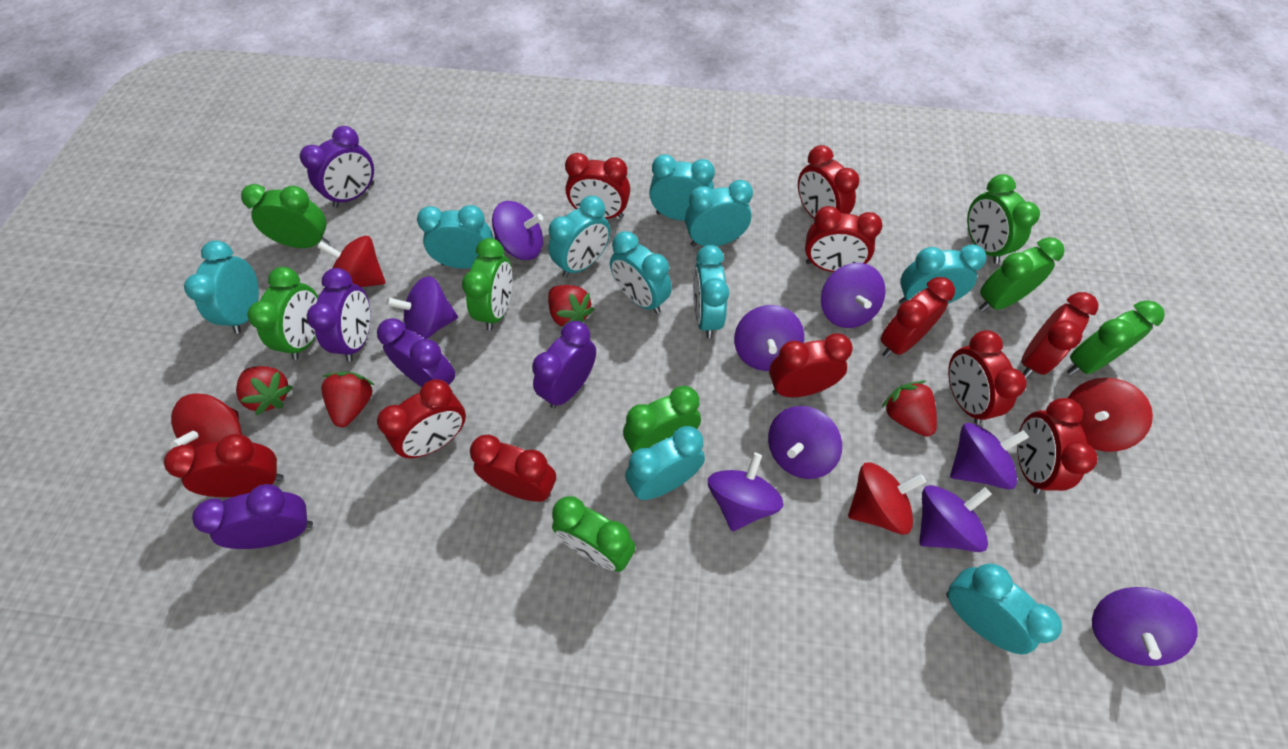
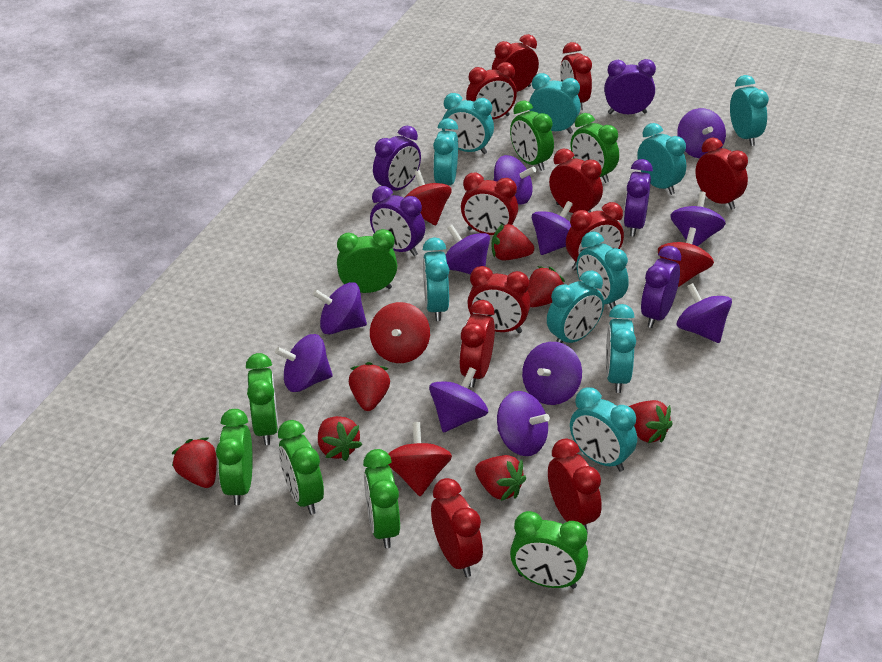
purple spinning top: [386,276,458,339] [492,201,543,260] [708,453,783,531] [734,305,804,371] [768,406,842,479] [821,263,886,328] [919,485,992,552] [950,423,1029,490] [1092,587,1198,666] = 9 -> [275,334,333,392] [313,282,367,335] [429,367,488,432] [446,225,490,274] [493,155,536,205] [497,391,550,456] [522,342,582,405] [532,201,573,255] [670,191,726,246] [677,108,726,158] [677,283,732,343] = 11
red strawberry: [236,366,293,415] [321,372,375,427] [548,285,594,328] [882,380,937,437] = 4 -> [171,438,217,488] [318,416,362,461] [349,362,390,411] [475,455,526,501] [492,224,534,260] [527,266,565,307] [629,400,673,443] = 7

